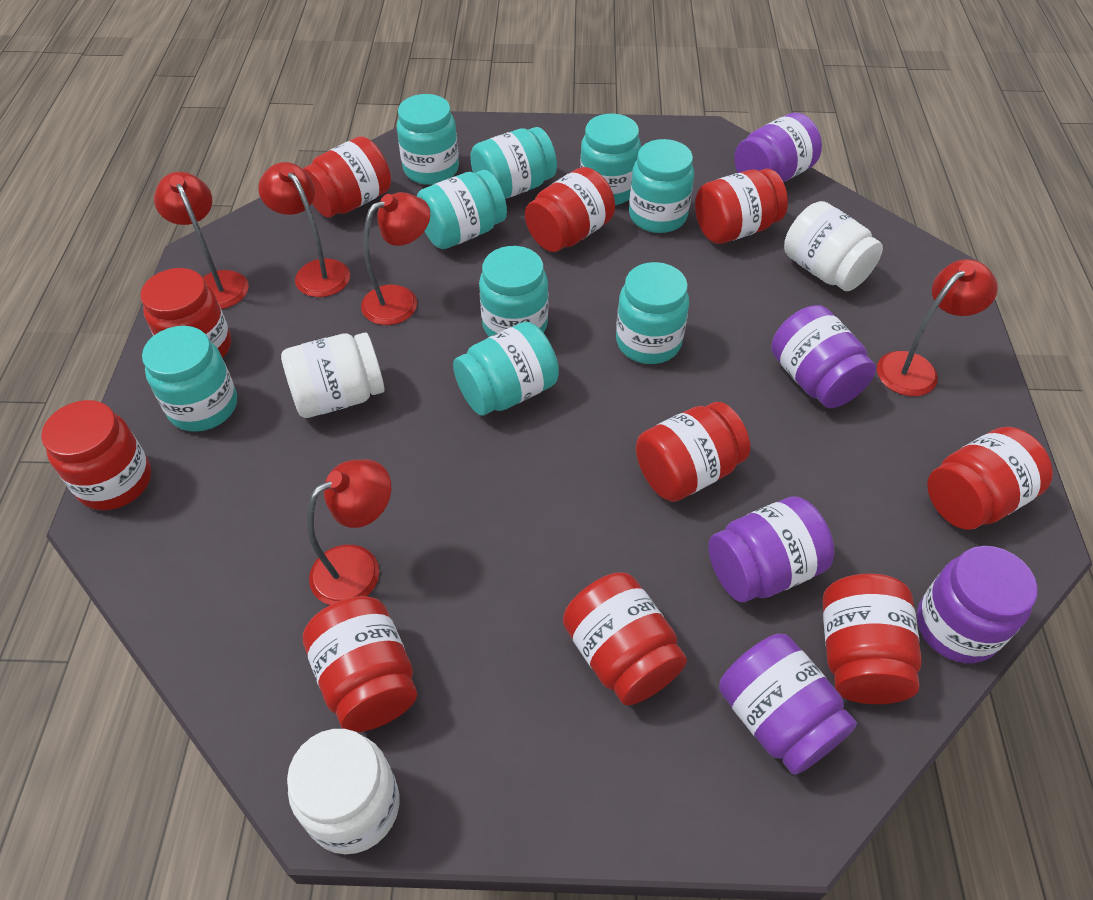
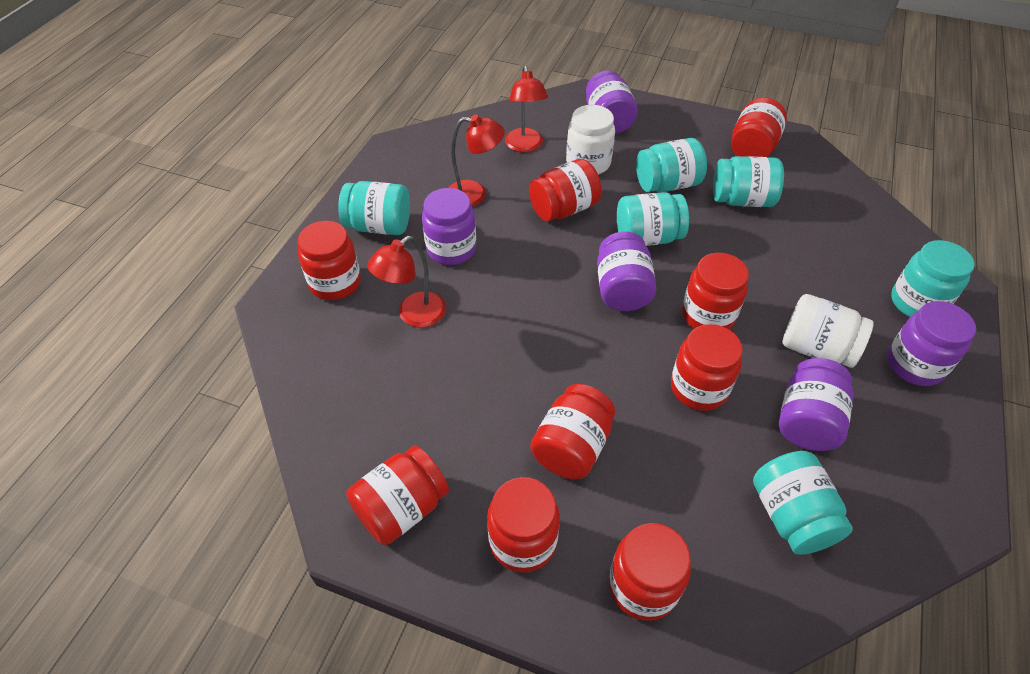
red jar: [41,400,151,510] [141,268,231,358] [303,136,391,218] [303,596,417,732] [525,167,615,252] [563,572,687,706] [636,402,750,502] [695,169,788,244] [823,574,922,704] [927,427,1053,530] = 10 -> [297,221,361,300] [346,446,449,545] [487,477,560,573] [529,159,602,221] [531,384,615,480] [609,523,691,621] [671,324,743,411] [682,253,749,329] [731,97,787,157] = 9
red lamp: [154,172,249,309] [258,162,350,297] [307,459,391,605] [361,192,430,325] [877,259,998,396] = 5 -> [367,236,446,328] [448,115,505,207] [505,65,548,152] = 3
turquoise jar: [142,326,237,432] [397,94,459,185] [417,170,507,249] [453,322,559,416] [470,127,557,199] [479,246,548,337] [580,114,641,205] [616,262,689,364] [629,139,694,233] = 9 -> [338,181,410,235] [617,192,689,246] [636,138,707,192] [713,156,784,207] [753,451,853,555] [891,240,975,317] = 6
white jar: [281,332,384,418] [287,729,399,854] [784,201,883,291] = 3 -> [566,105,615,174] [782,294,874,368] = 2

